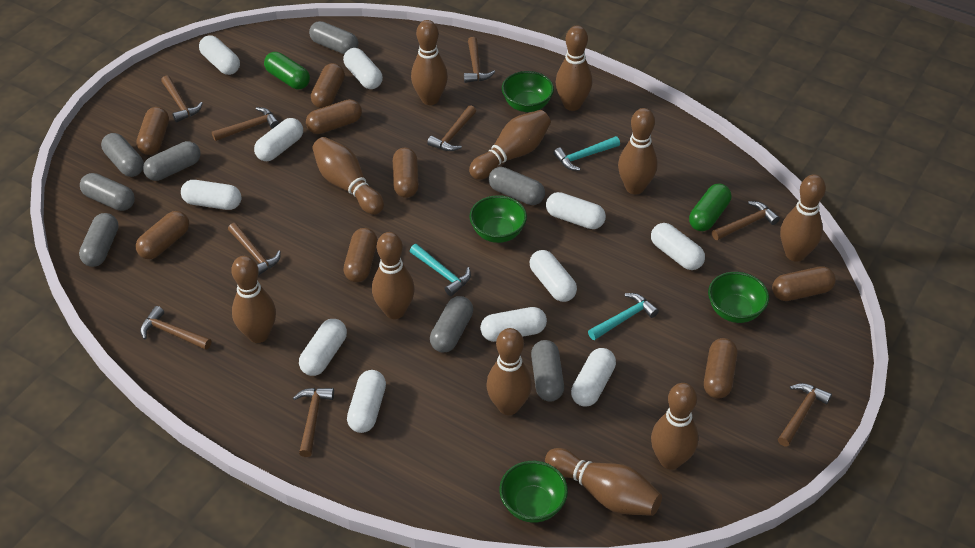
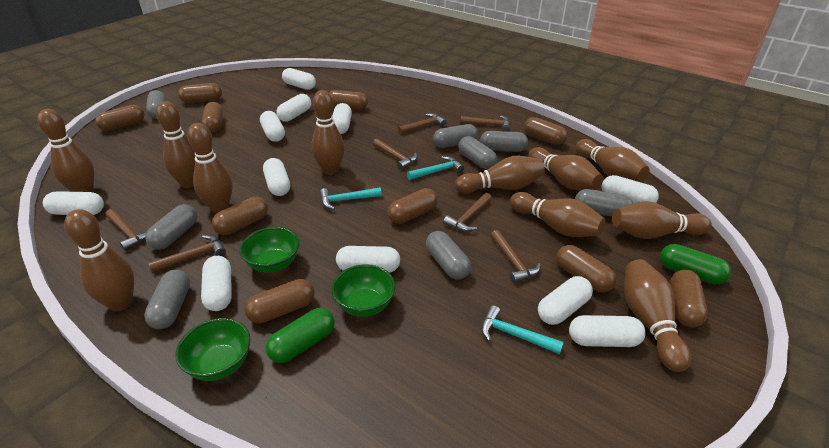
brown capsule: [136,107,169,155] [136,211,189,259] [306,99,362,134] [311,63,345,108] [344,228,377,282] [393,148,419,198] [704,338,737,399] [772,266,836,301] = 8 -> [95,105,144,131] [178,83,222,103] [202,102,223,132] [212,197,268,235] [245,279,314,323] [329,90,368,110] [388,188,438,224] [524,117,568,145] [556,245,617,293] [670,270,708,328] = 10
brown hammer: [140,306,211,350] [161,75,203,122] [212,107,279,141] [228,223,281,276] [293,388,334,457] [427,105,476,151] [464,37,495,83] [712,201,780,240] [778,383,832,447] = 9 -> [105,209,148,251] [148,235,226,273] [373,139,417,170] [398,113,447,134] [443,193,492,232] [460,115,510,131] [491,230,541,283] = 7
green bowl: [470,195,527,243] [499,461,568,523] [502,71,554,112] [708,272,769,323] = 4 -> [175,318,250,381] [239,227,299,273] [331,264,395,317] = 3

